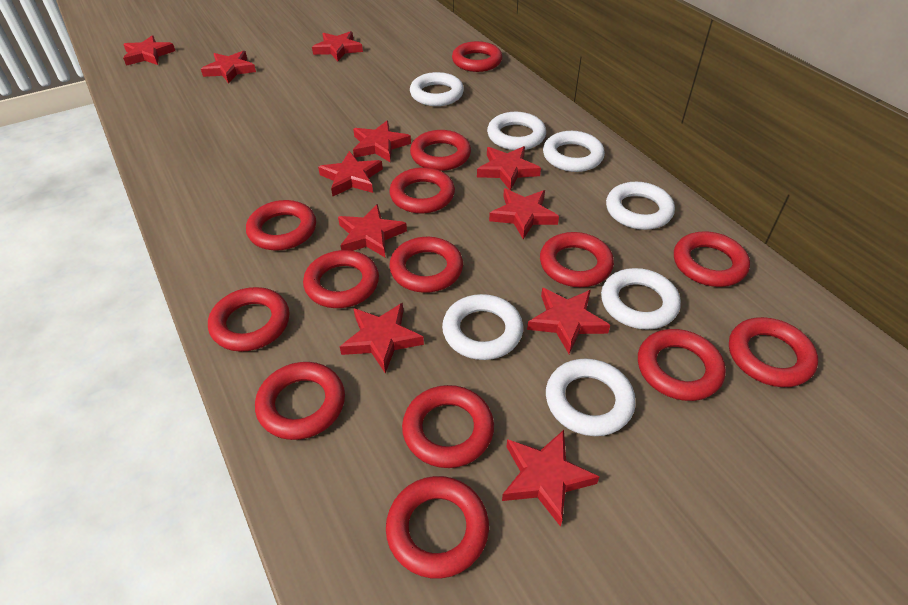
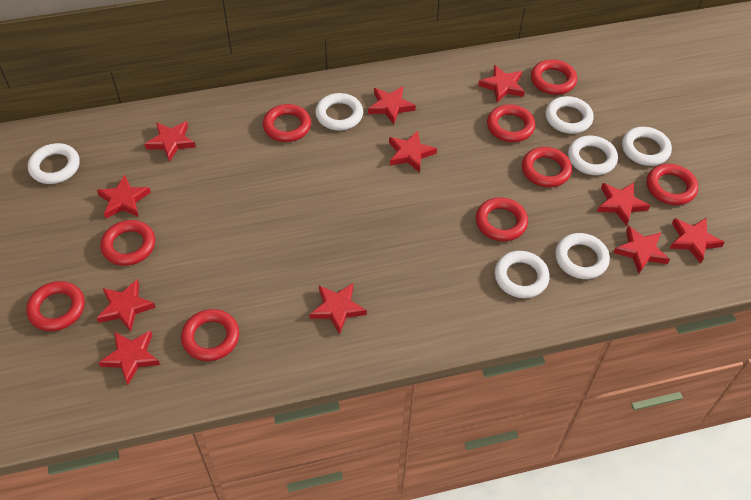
red ring: [208,287,290,352] [246,200,316,251] [255,362,345,440] [303,250,379,308] [386,476,489,579] [389,167,455,213] [389,237,463,293] [402,385,494,468] [410,130,471,171] [452,41,502,72] [540,232,614,287] [638,329,726,401] [674,231,750,287] [729,317,818,387] = 14 -> [26,281,85,331] [101,220,155,266] [181,309,239,361] [263,104,311,142] [476,197,528,241] [487,104,535,142] [522,147,572,187] [531,59,577,95] [647,164,698,205] = 9

